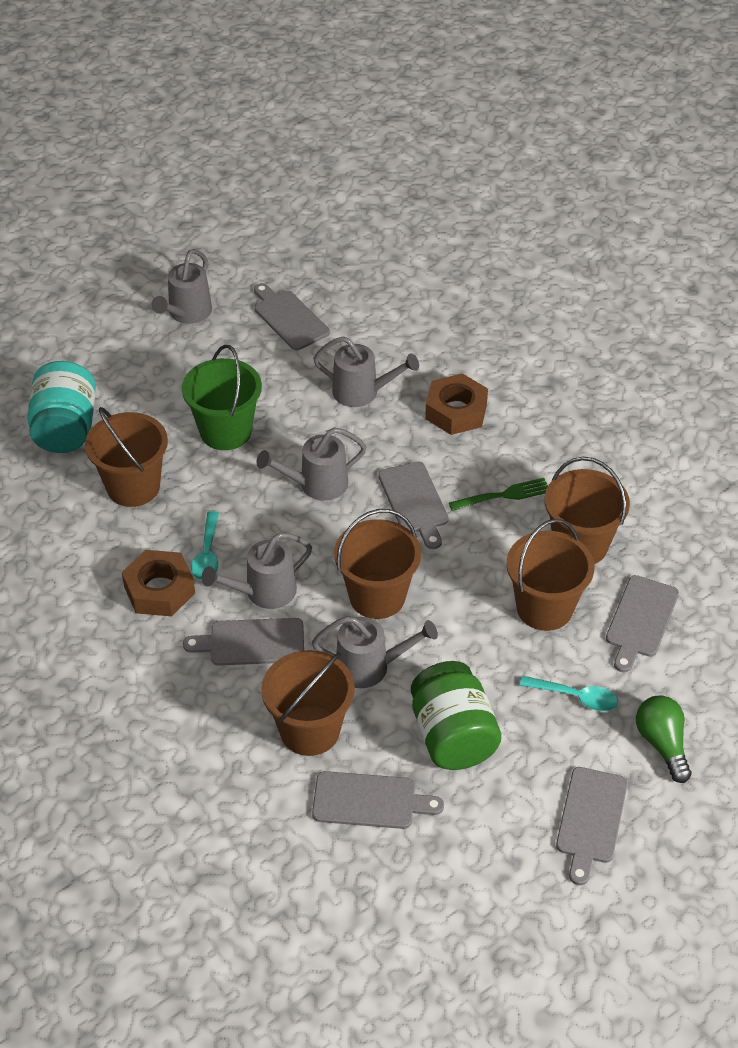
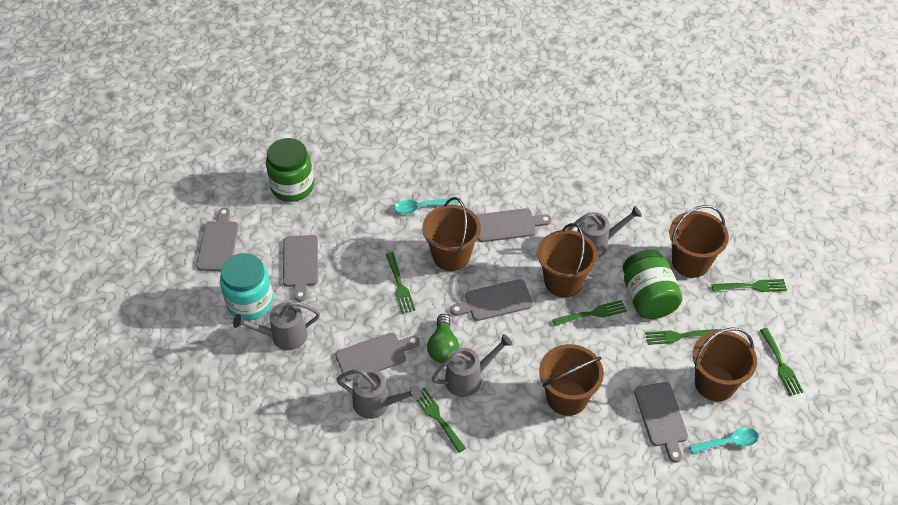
brown nut: [122,550,195,616] [425,373,488,435] = 2 -> none = 0
green bucket: [182,345,262,450] = 1 -> none = 0
green fork: [449,478,548,511] = 1 -> [386,252,415,314] [416,387,466,453] [552,300,627,326] [645,329,722,345] [711,279,787,292] [760,328,803,396] = 6
green jar: [411,661,501,770] = 1 -> [266,138,314,202] [623,249,683,319] = 2
grey watering can: [151,249,212,324] [202,533,312,609] [257,427,366,501] [312,616,438,688] [313,336,419,407] = 5 -> [233,301,320,350] [336,369,421,419] [432,334,513,397] [567,206,642,258] = 4

